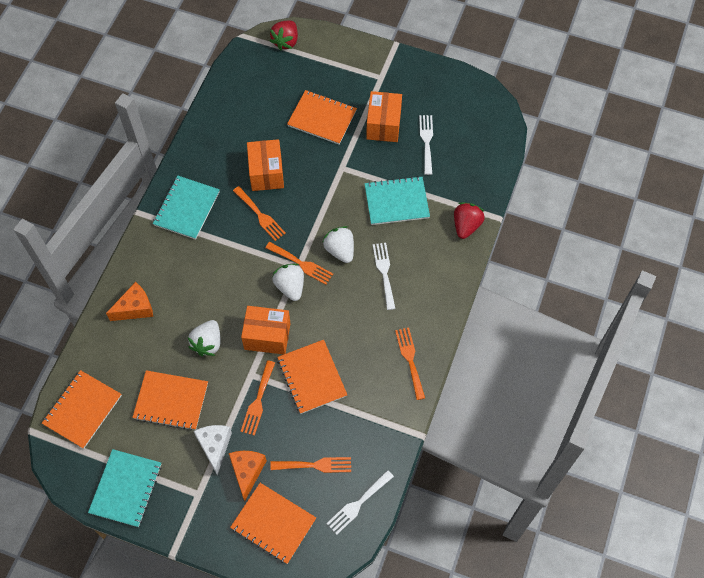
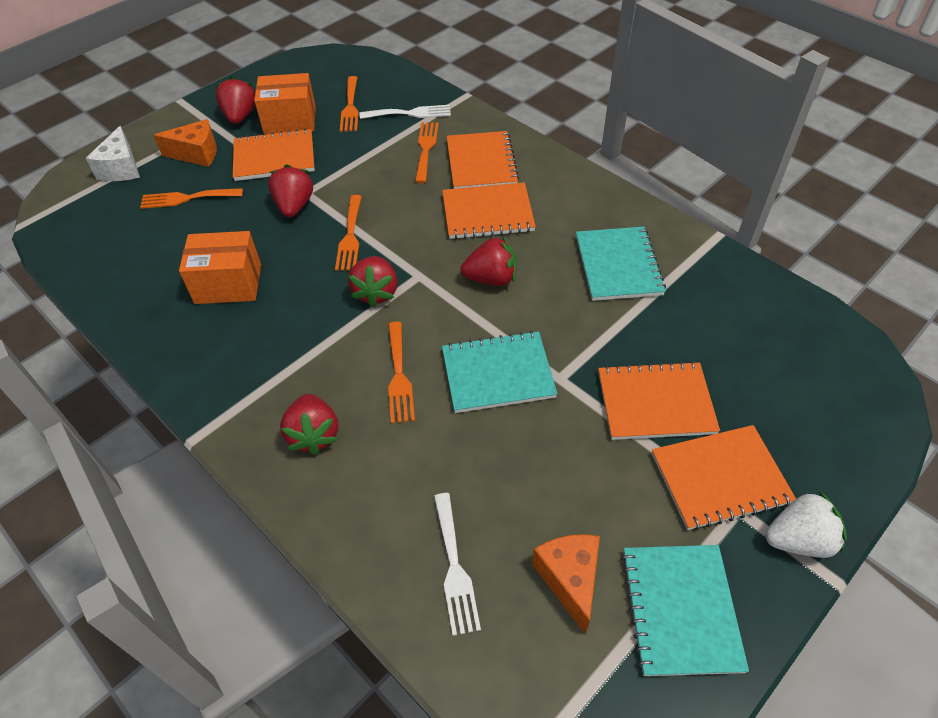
orange box: [241,306,291,354] [247,139,284,191] [366,91,402,142] = 3 -> [179,231,261,304] [254,73,316,134] = 2
red strawberry: [270,20,298,51] [454,202,485,239] = 2 -> [216,77,255,124] [268,164,313,217] [280,394,338,455] [348,256,398,308] [460,236,517,286] = 5
white fork: [326,470,394,535] [373,243,396,310] [419,115,433,175] = 3 -> [360,105,451,119] [434,493,481,636] = 2
white strawberry: [188,320,221,356] [273,264,304,301] [322,226,354,263] = 3 -> [765,491,847,558] = 1

